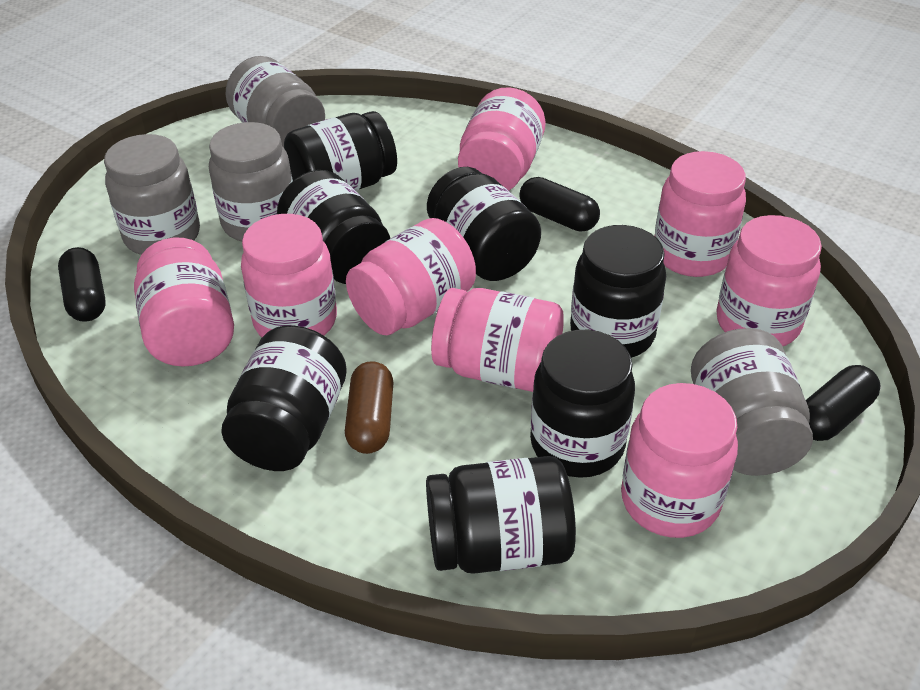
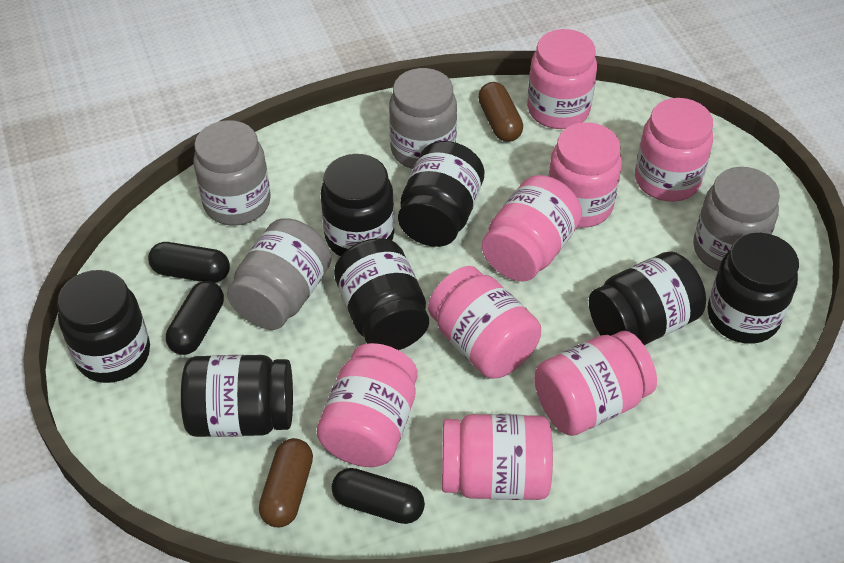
brown capsule: [345,361,393,454] = 1 -> [259,438,313,527] [478,82,523,142] = 2

